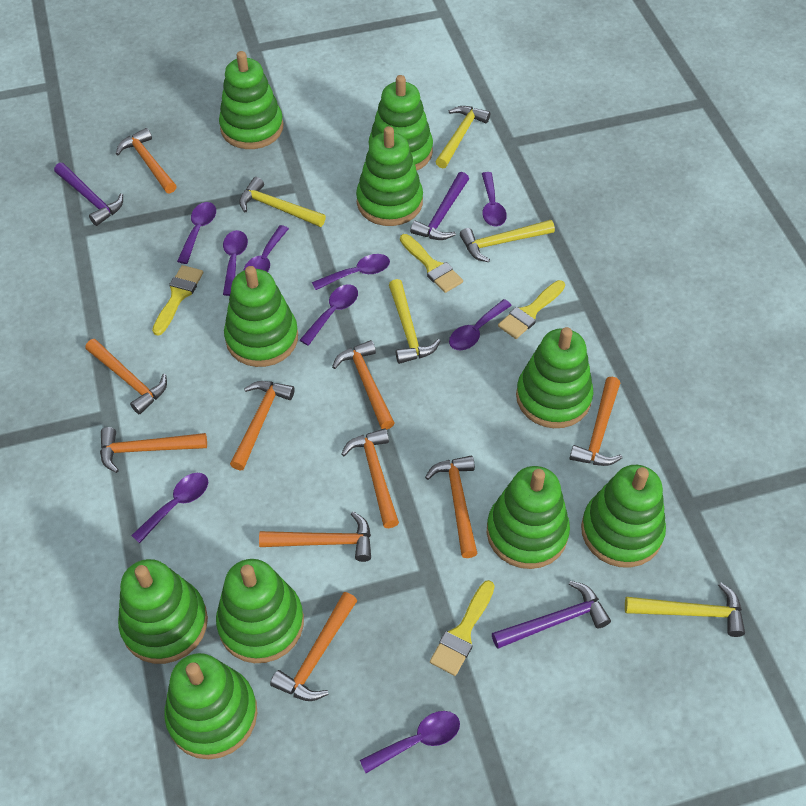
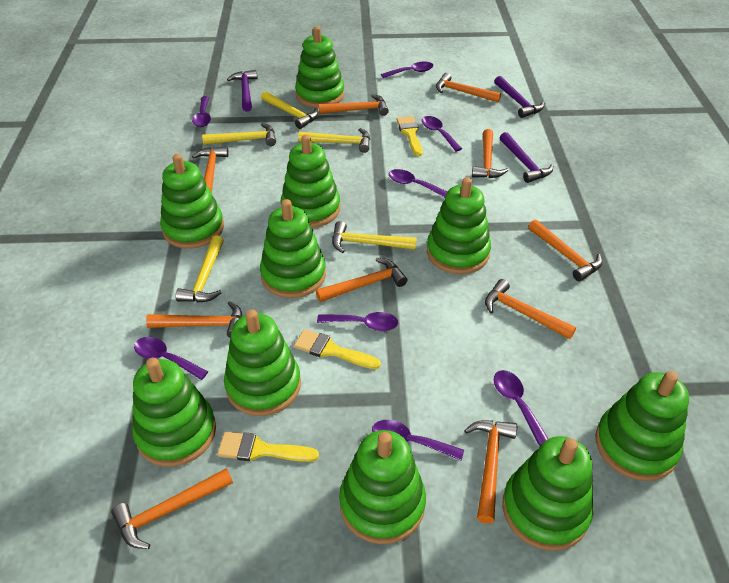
purple spoon: [131,473,208,543] [177,202,216,264] [223,230,248,296] [243,225,289,272] [300,285,358,346] [312,254,390,290] [360,711,460,773] [449,299,512,350] [482,172,507,227] = 9 -> [134,337,208,380] [192,96,211,127] [317,312,398,331] [372,420,464,460] [381,62,434,78] [389,169,447,197] [422,116,462,151] [494,370,548,446] = 8
yellow brush: [152,265,203,336] [400,234,463,293] [430,580,495,676] [498,280,565,339] = 4 -> [217,432,319,462] [294,329,381,369] [396,116,423,156] = 3

